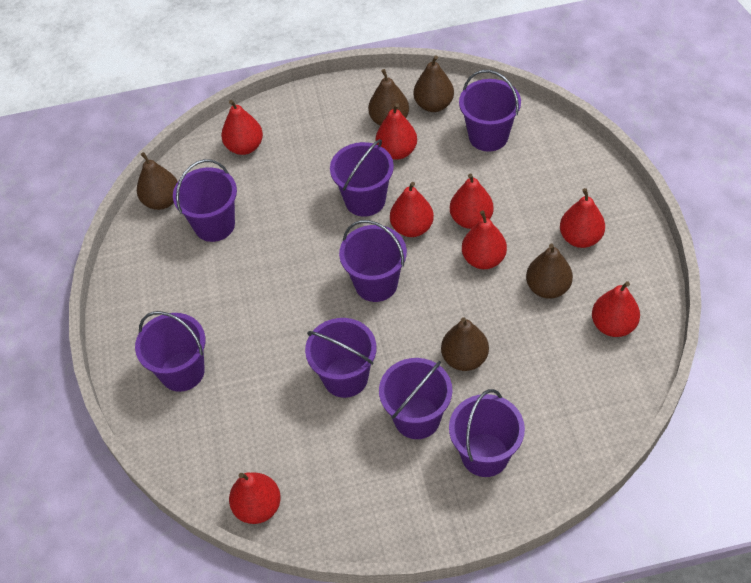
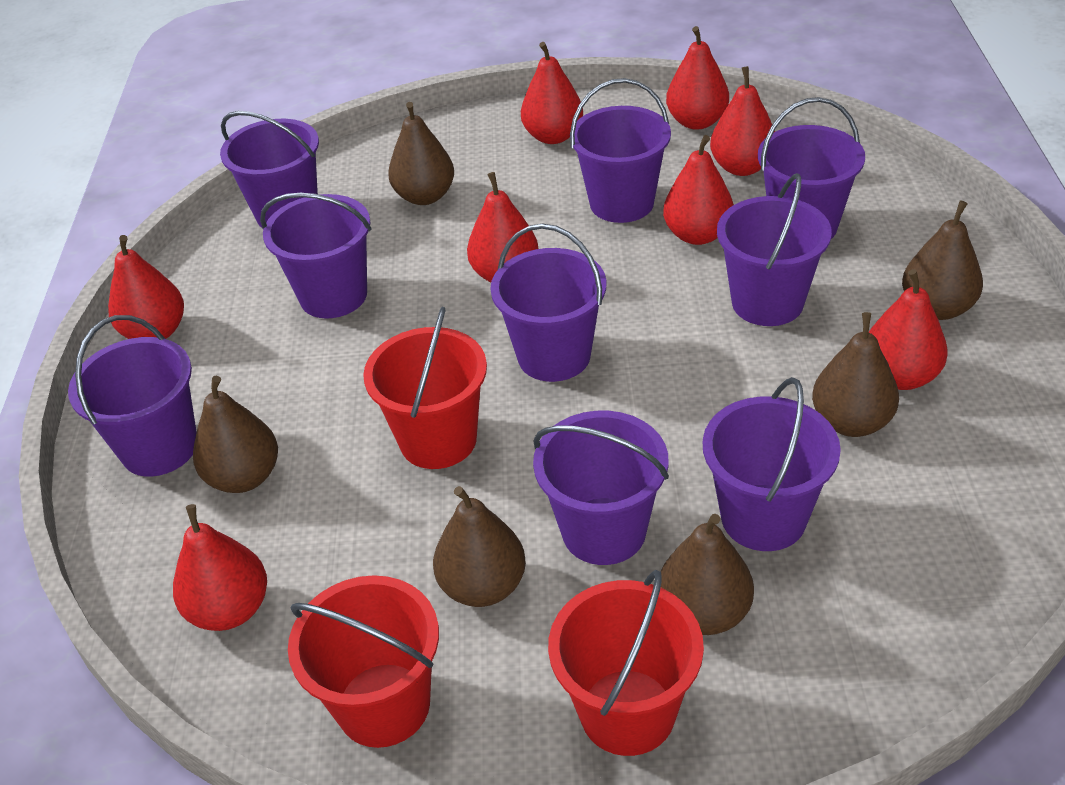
brown pear: [137,152,178,210] [368,69,409,126] [413,55,454,112] [441,317,489,371] [526,244,573,299] = 5 -> [193,376,278,493] [388,102,454,205] [433,486,526,607] [661,514,754,635] [812,312,899,437] [902,200,983,320] = 6
purple bucket: [135,311,205,392] [173,159,237,242] [305,318,376,398] [330,139,394,217] [339,220,407,302] [379,358,452,439] [449,389,525,477] [459,70,521,152] = 8 -> [68,315,197,477] [220,111,319,229] [260,193,371,319] [490,223,606,382] [533,411,669,565] [570,78,671,223] [703,377,841,551] [717,173,832,326] [758,97,865,239] = 9
red bucket: none = 0 -> [288,575,439,748] [363,307,487,469] [548,570,704,756] = 3

